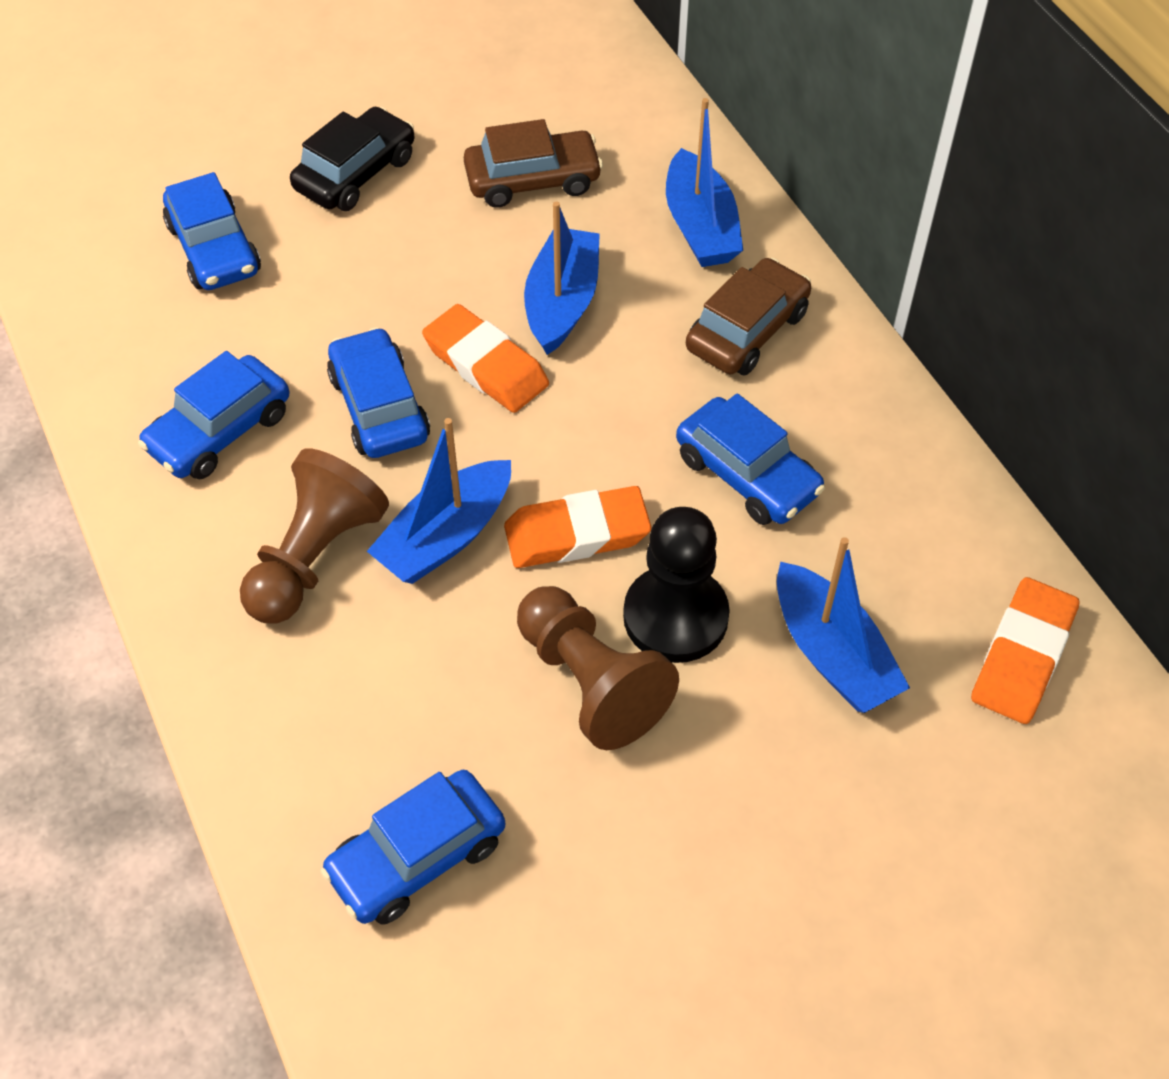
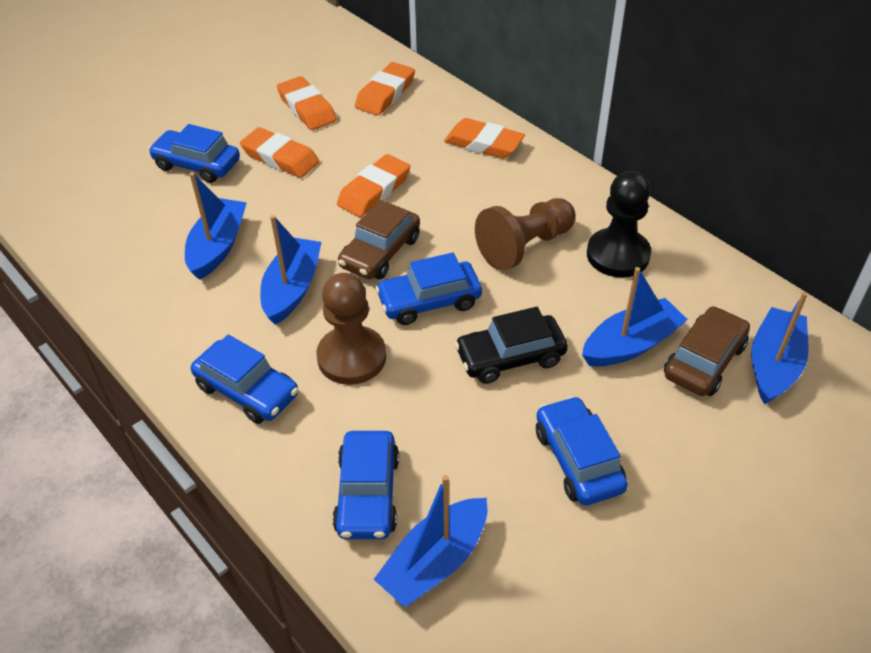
blue boat: [367,418,511,584] [524,202,600,355] [666,98,743,267] [777,537,910,713] = 4 -> [185,172,247,280] [260,215,322,325] [374,475,487,607] [582,267,688,366] [751,292,809,404] = 5
orange eraser: [422,304,549,413] [504,486,651,568] [971,577,1080,724] = 3 -> [240,127,320,178] [277,76,337,130] [337,154,410,217] [355,62,415,115] [444,118,525,158] = 5

